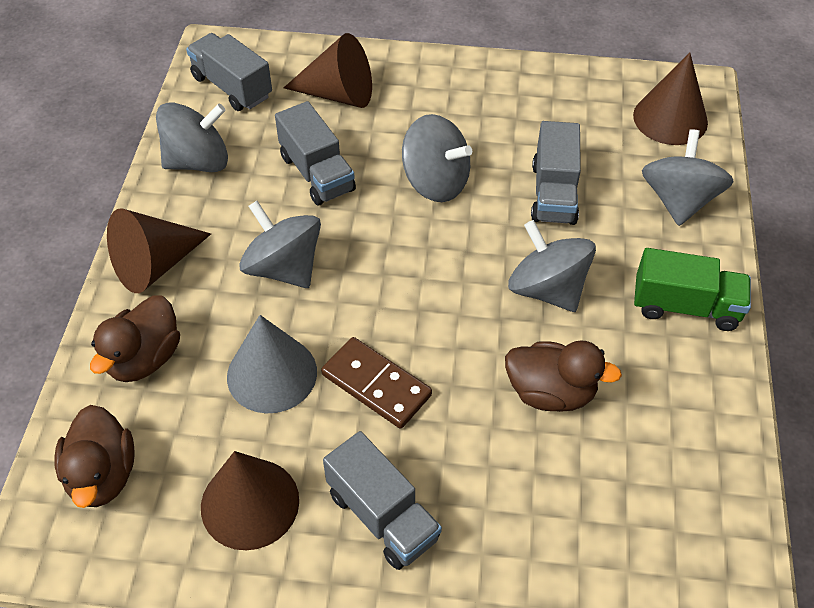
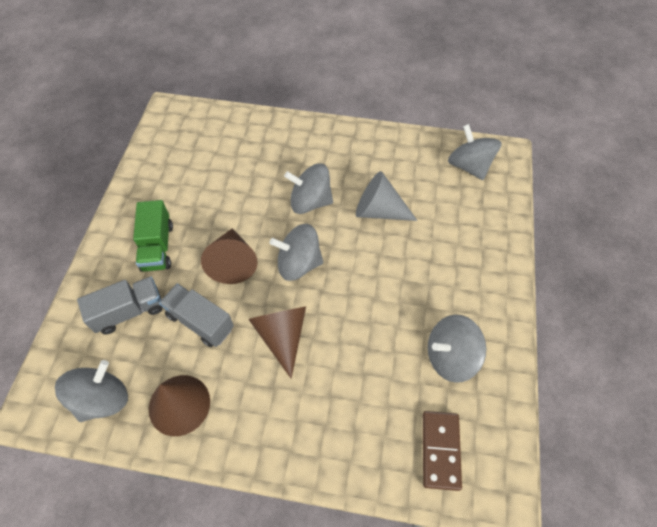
brown cone: [107,208,211,293] [201,451,299,550] [284,33,372,108] [633,53,708,145] = 4 -> [149,375,210,436] [201,228,258,284] [248,307,306,379] = 3
brown duck: [54,405,135,508] [90,296,180,382] [505,340,622,412] = 3 -> none = 0
grey truck: [186,33,272,111] [275,101,356,206] [323,431,442,570] [531,121,581,225] = 4 -> [77,277,162,334] [159,284,234,347] = 2

